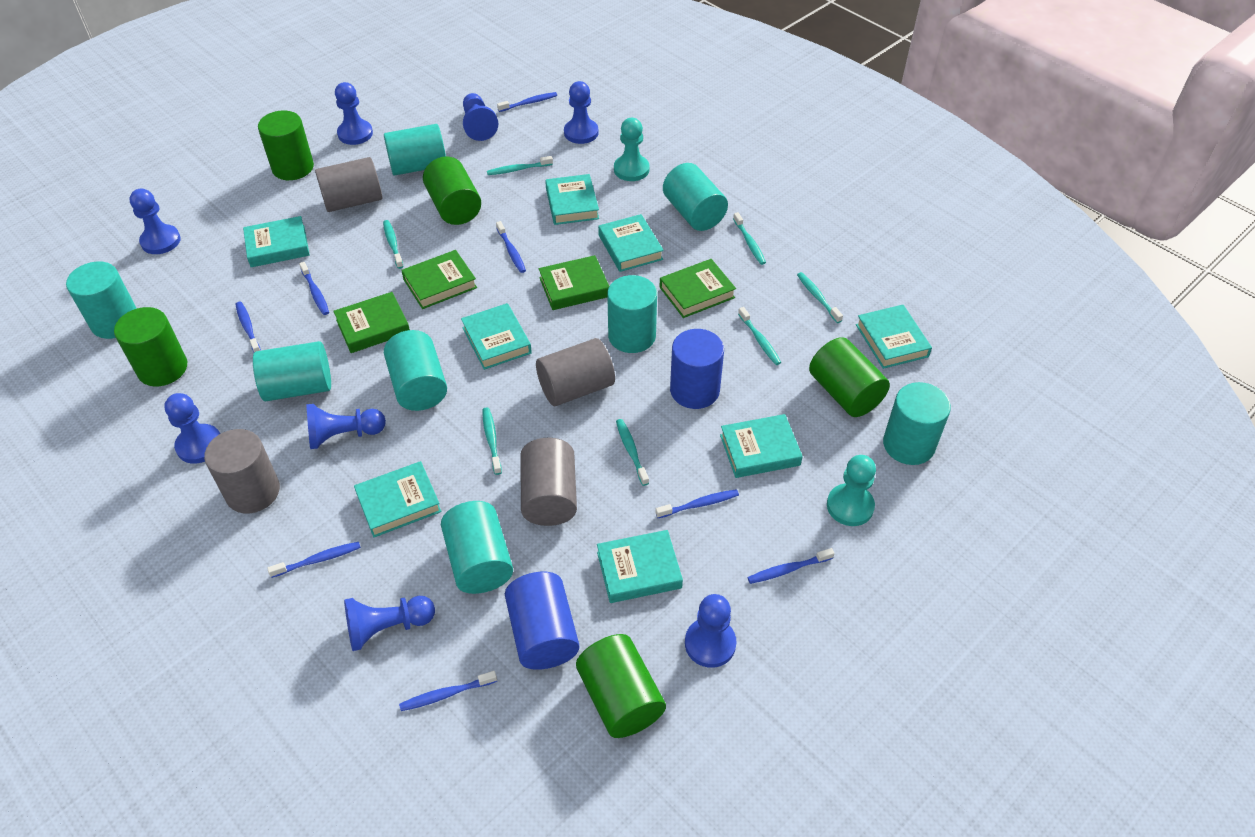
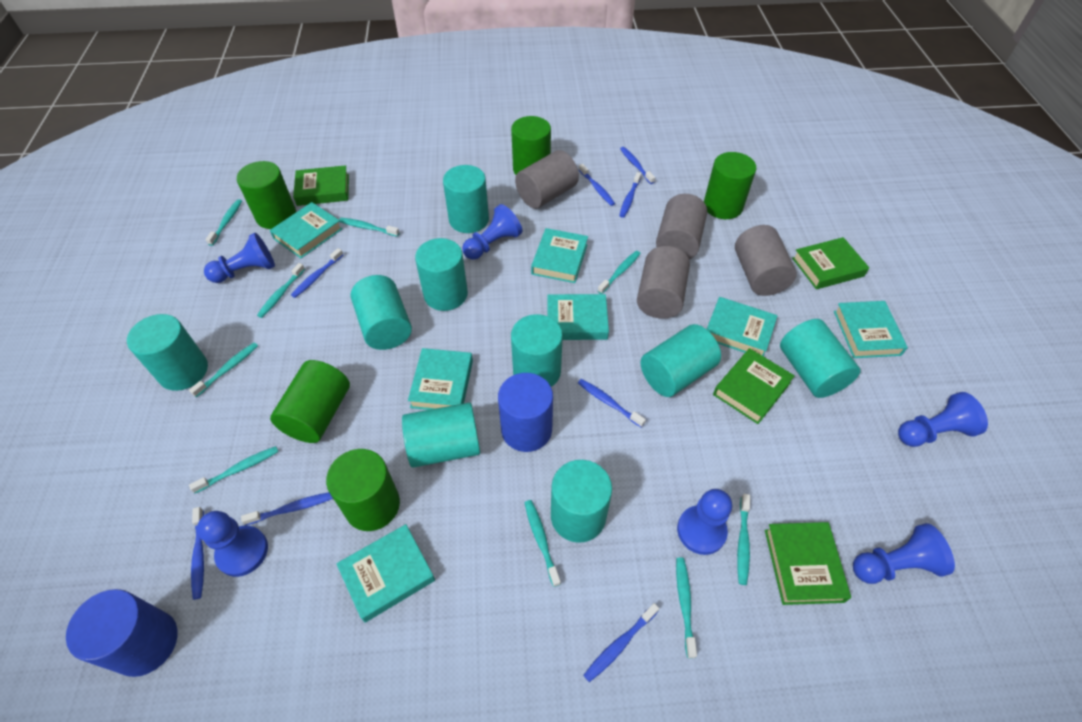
blue pawn: [129,189,181,254] [164,393,220,464] [306,404,386,449] [335,82,373,145] [344,596,435,651] [463,93,498,141] [564,81,598,144] [685,594,736,668] = 8 -> [197,511,268,577] [204,233,275,283] [462,204,522,259] [677,489,732,555] [853,523,955,584] [898,392,988,447] = 6
turquoise book: [243,216,310,267] [354,461,441,537] [461,303,532,370] [545,174,599,225] [597,530,683,603] [598,214,664,272] [720,414,803,478] [856,305,932,369] = 8 -> [270,202,342,258] [336,524,435,623] [408,348,473,410] [531,228,588,283] [547,294,609,340] [707,297,778,357] [834,301,908,358] = 7
turquoise cylinder: [66,261,137,339] [253,341,331,401] [384,124,446,176] [384,330,447,411] [441,501,513,594] [607,275,657,353] [663,163,728,231] [883,382,951,465] = 8 -> [127,314,208,391] [351,275,412,350] [402,402,480,468] [415,238,468,311] [443,165,489,233] [511,314,563,387] [551,460,612,543] [641,324,721,397] [780,319,860,398] = 9
turquoise pawn: [614,118,650,181] [827,455,876,526] = 2 -> none = 0
turquoise toothbrush: [383,220,404,269] [482,408,502,475] [487,156,553,175] [616,419,649,486] [733,212,766,265] [738,307,781,365] [797,272,843,323] = 7 -> [189,343,258,397] [189,446,279,493] [206,199,242,246] [257,263,305,318] [339,218,400,237] [524,500,561,587] [598,251,641,294] [676,558,697,658] [737,494,750,585] = 9

